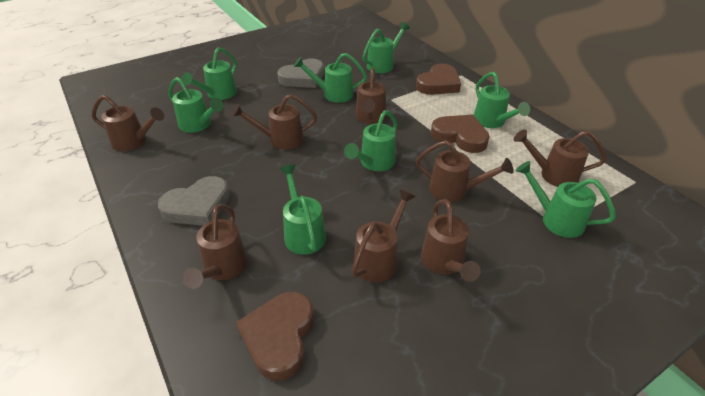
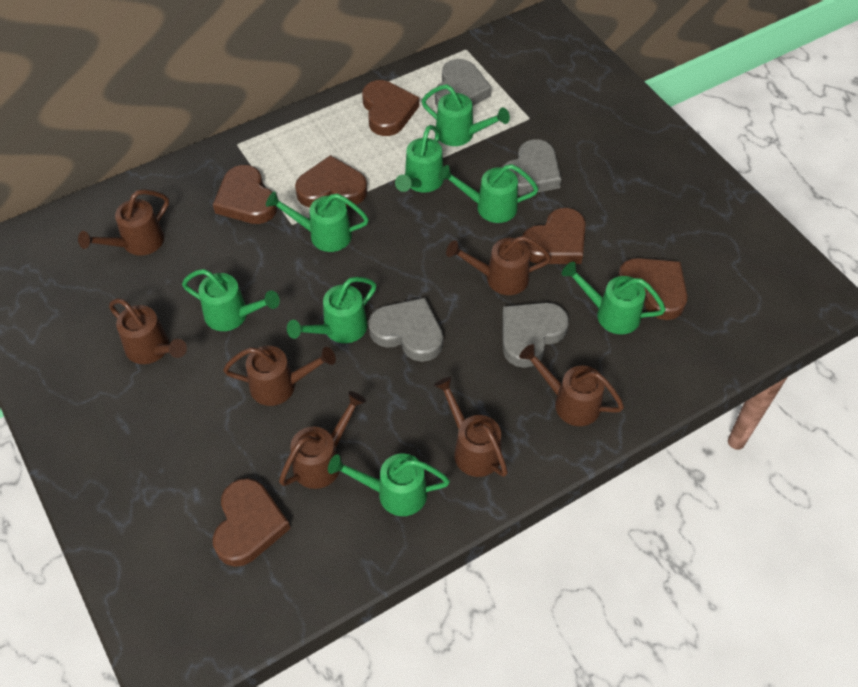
brown heart: [236,292,314,381] [416,64,461,95] [431,115,490,153] = 3 -> [213,165,277,224] [213,478,290,567] [295,155,367,207] [362,80,419,136] [523,208,586,264] [618,258,688,320] = 6
brown watering can: [92,95,164,151] [182,204,248,289] [232,94,317,150] [351,189,415,283] [356,67,386,124] [416,140,514,202] [421,199,481,282] [514,129,607,187] = 8 -> [78,189,169,256] [109,298,187,364] [223,346,336,406] [279,391,366,489] [434,377,508,477] [446,236,551,295] [519,344,624,426] = 7
grey heart: [158,176,230,226] [277,59,324,88] = 2 -> [368,298,443,362] [435,59,492,108] [502,139,561,196] [502,302,569,368] = 4

